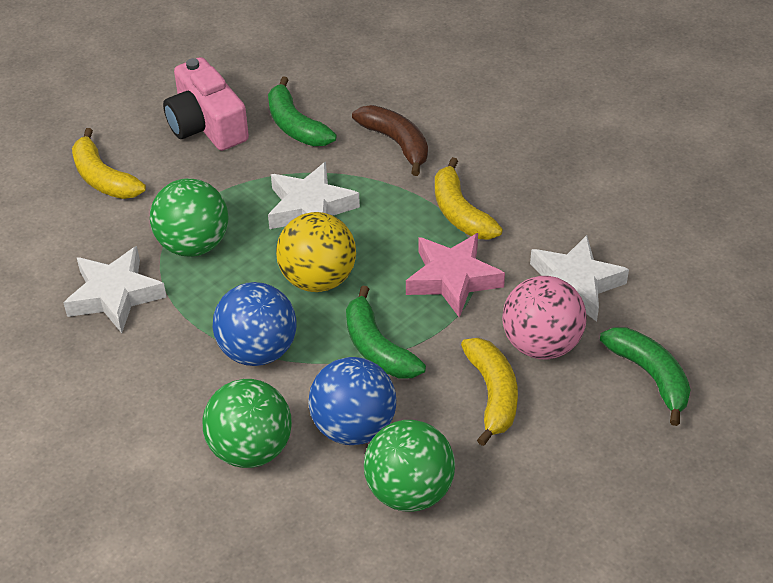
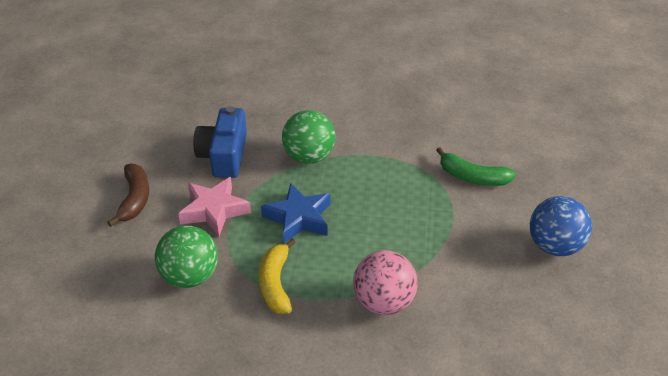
blue ball: [213,282,297,366] [308,357,396,445] = 2 -> [530,196,592,256] = 1
blue camera: none = 0 -> [193,106,247,178] = 1
blue star: none = 0 -> [261,183,331,243] = 1
green ball: [150,178,229,257] [202,379,292,468] [364,420,455,512] = 3 -> [155,225,218,288] [282,110,336,164] = 2
green banana: [268,77,336,146] [346,286,426,378] [600,327,691,426] = 3 -> [436,147,516,186] = 1
pink camera: [163,57,249,151] = 1 -> none = 0
white star: [63,246,166,333] [268,162,360,229] [530,235,629,322] = 3 -> none = 0
yellow ball: [276,212,356,292] = 1 -> none = 0
yellow banana: [72,128,146,199] [435,157,503,240] [461,338,518,446] = 3 -> [259,238,296,314] = 1

